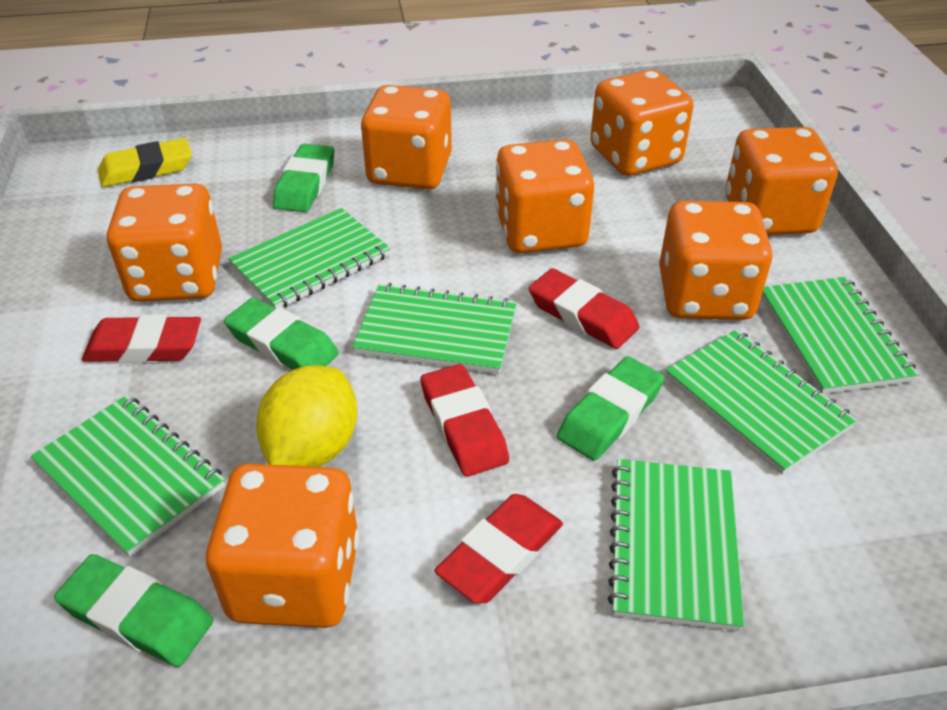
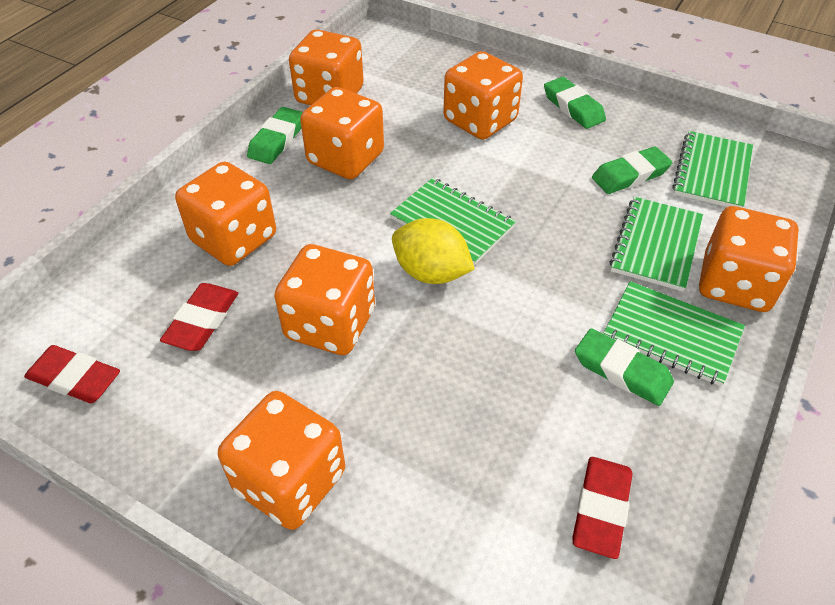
green notebook: [31,395,225,557] [228,208,390,308] [352,283,517,374] [608,459,744,631] [665,329,857,475] [761,277,919,394] = 6 -> [390,178,516,265] [603,281,745,386] [610,197,703,292] [672,131,753,208] = 4
red eraser: [82,314,201,363] [421,364,509,477] [435,494,563,604] [529,268,640,349] = 4 -> [24,345,120,403] [160,283,238,351] [573,457,633,559] = 3
yellow eraser: [98,138,192,187] = 1 -> none = 0

